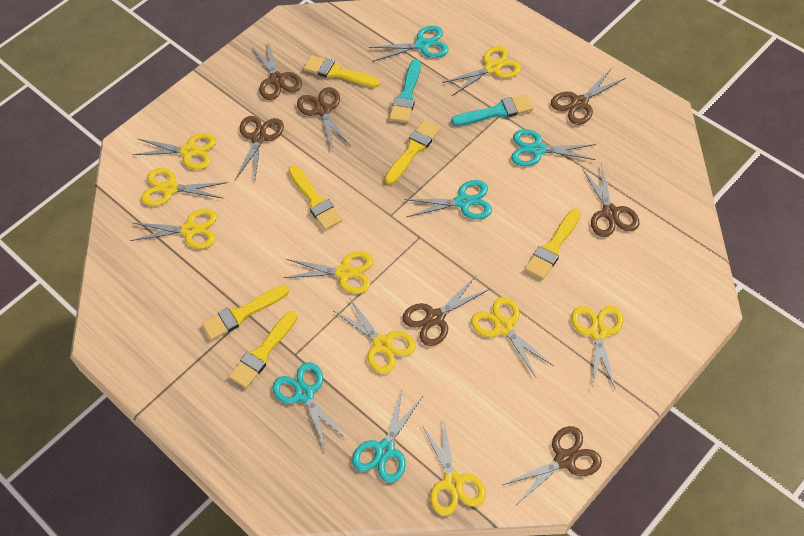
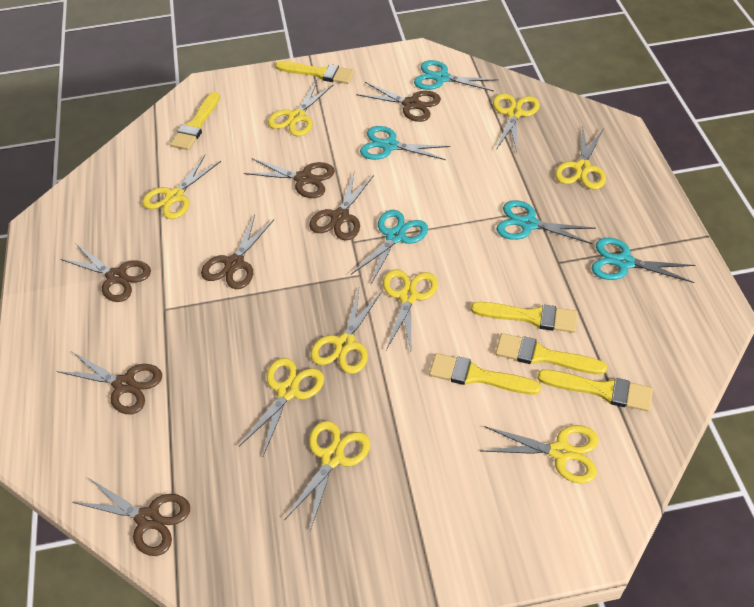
turquoise brush: [389,59,421,123] [451,94,534,126] = 2 -> none = 0

